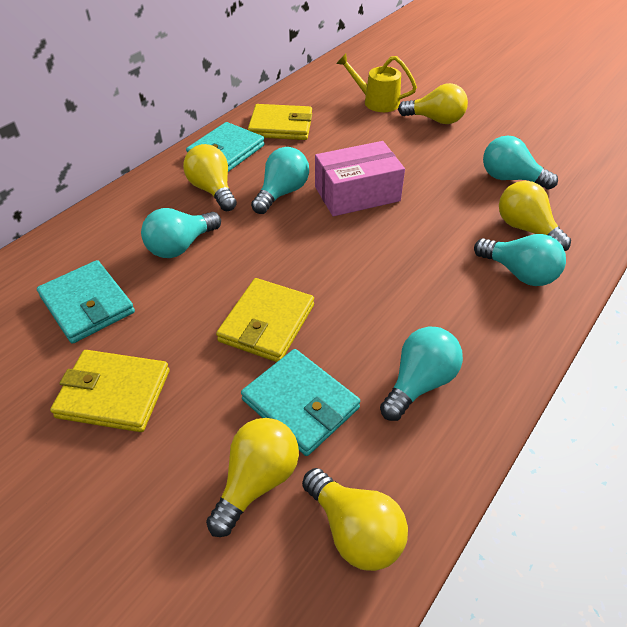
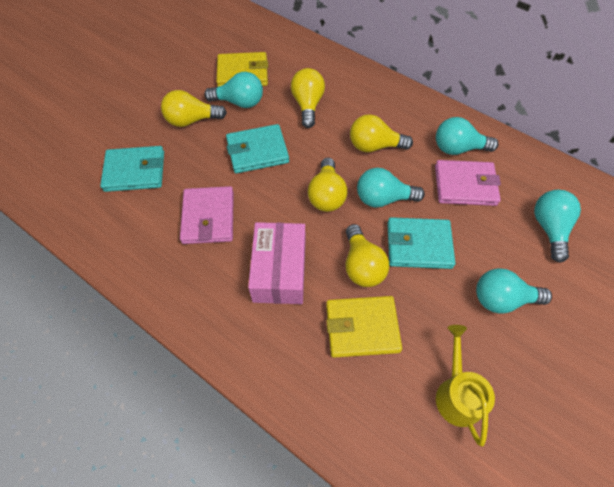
pink wallet: none = 0 -> [180,186,234,244] [435,160,501,206] = 2
yellow wallet: [50,350,170,432] [216,278,314,362] [248,104,312,140] = 3 -> [216,52,268,87] [326,296,402,357] = 2

